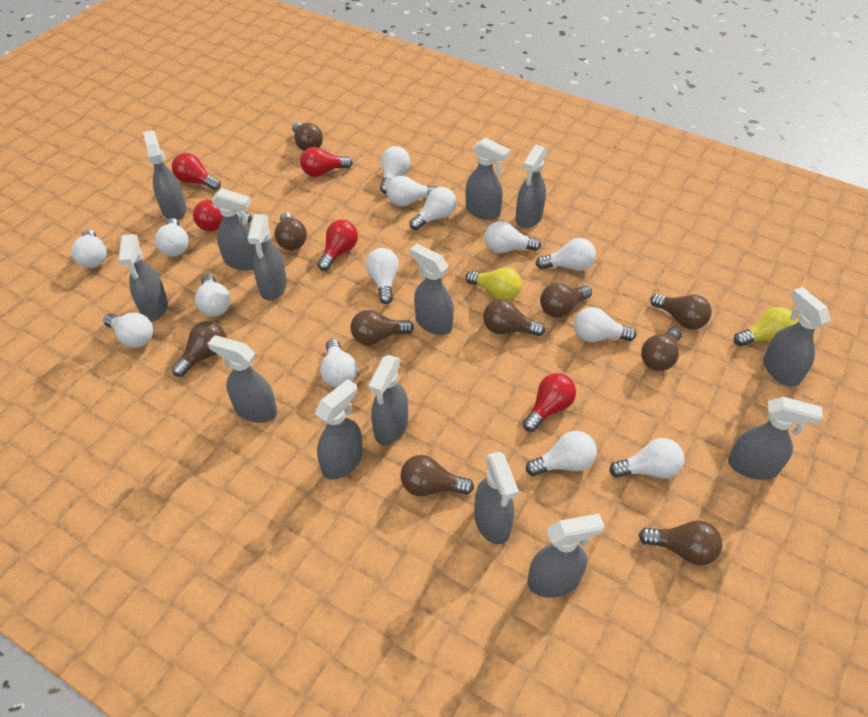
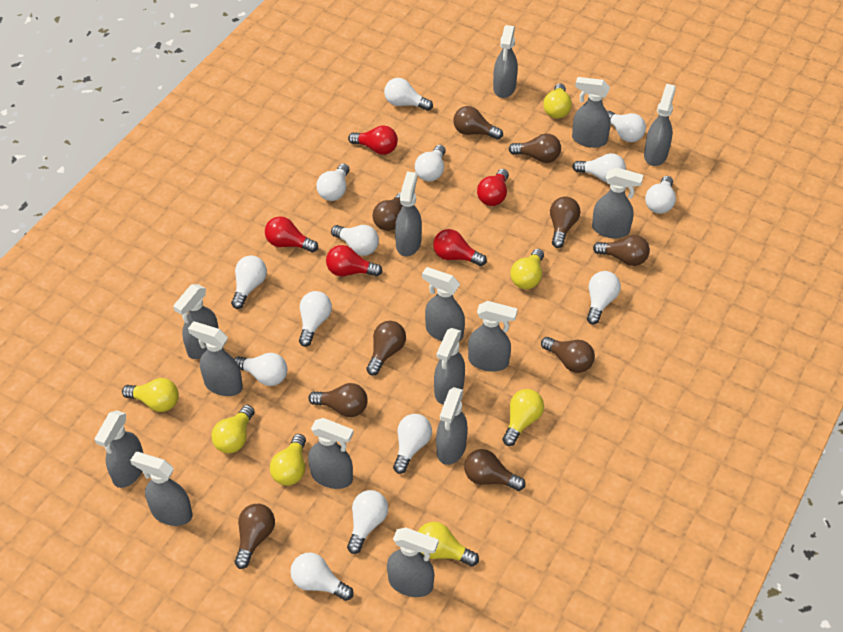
grey spray bottle: [118,234,168,321] [143,130,187,220] [208,335,277,423] [211,188,256,271] [247,214,287,301] [314,379,363,480] [368,355,408,445] [410,244,454,335] [466,138,510,220] [474,451,519,545] [516,145,547,229] [528,514,604,598] [728,397,823,480] [763,287,830,387] = 14 -> [95,410,143,488] [130,452,192,526] [173,284,219,359] [188,321,243,396] [308,418,354,489] [387,528,439,597] [395,171,422,257] [422,267,465,341] [434,328,465,404] [436,387,468,465] [468,301,517,372] [493,25,518,98] [572,77,611,148] [592,167,643,238] [644,84,676,166] = 15
yellow light bulb: [465,267,522,301] [734,307,798,346] = 2 -> [122,378,179,412] [211,405,255,453] [270,434,306,486] [418,522,479,567] [503,389,544,446] [510,249,544,289] [543,83,572,119] = 7

